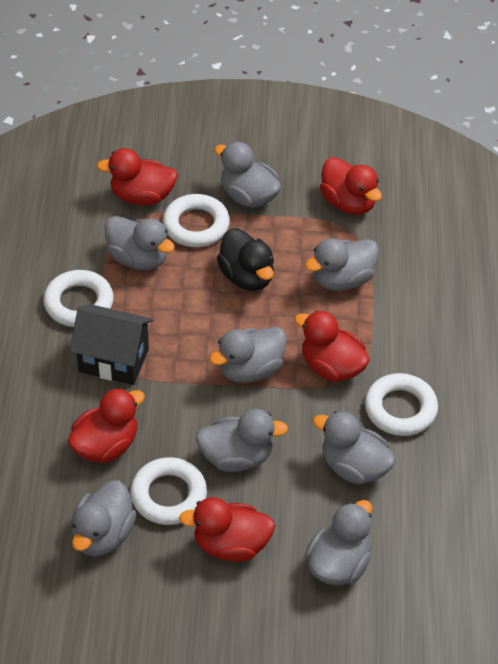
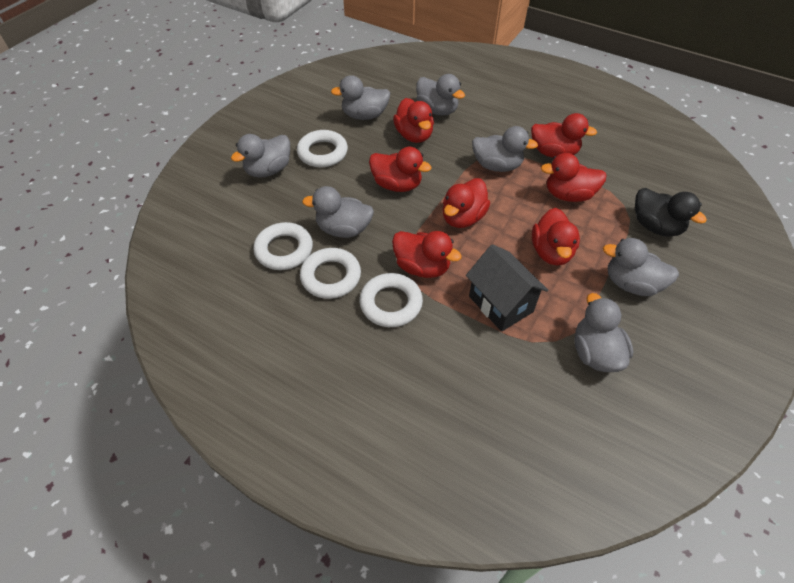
grey duck: [71,480,137,557] [105,216,175,270] [196,409,288,472] [209,327,287,383] [214,142,281,208] [305,238,379,291] [305,500,372,586] [313,411,396,485] = 8 -> [231,134,290,178] [302,186,374,238] [331,75,390,120] [416,74,465,116] [472,126,538,172] [575,293,634,372] [603,238,679,296] = 7
red duck: [68,388,145,463] [97,148,178,205] [179,497,275,562] [294,310,370,381] [320,157,382,215] = 5 -> [369,147,431,192] [392,231,462,278] [393,98,434,143] [443,178,490,228] [531,113,597,158] [532,208,580,266] [540,153,607,202] = 7

